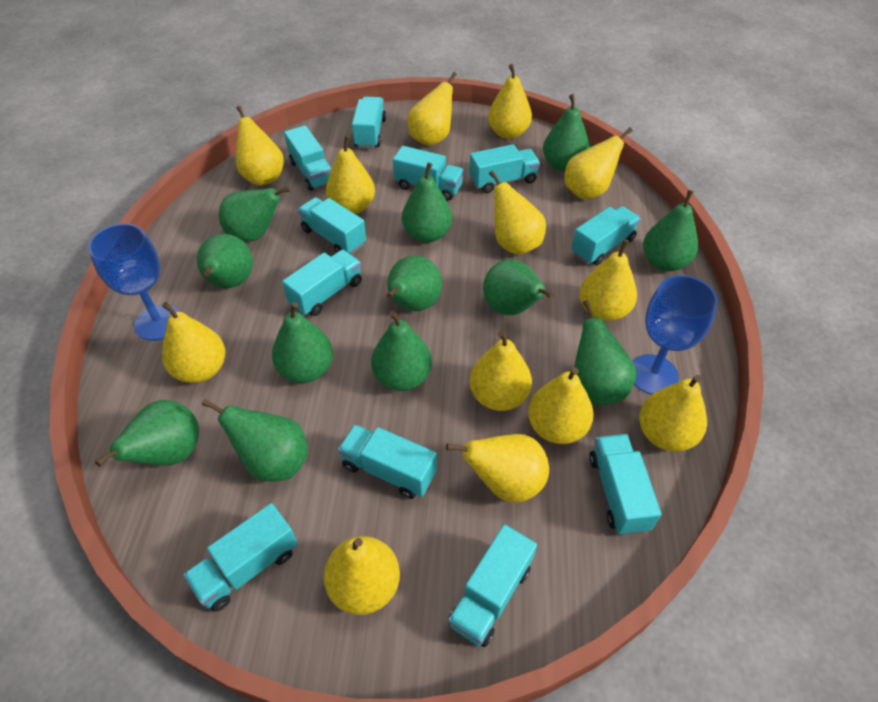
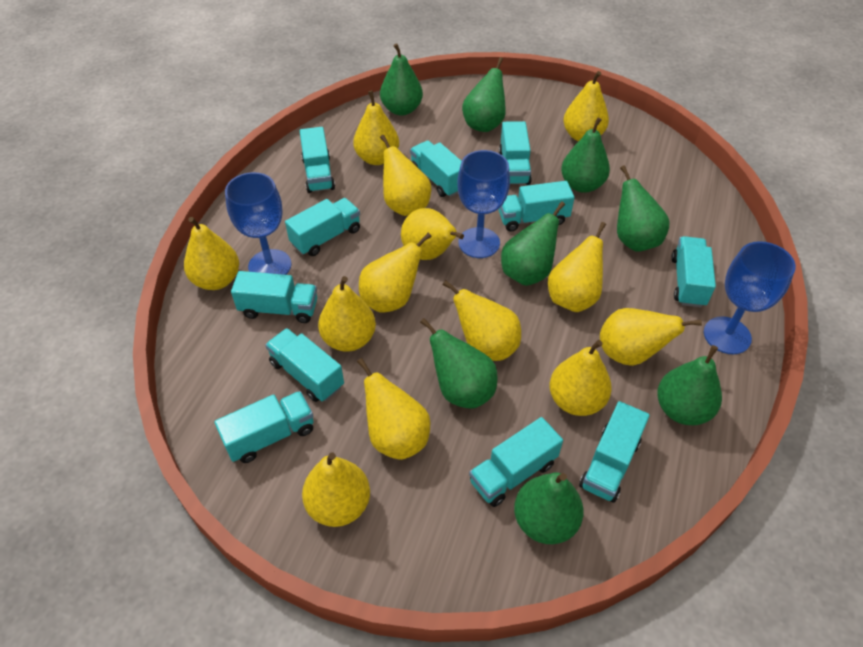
blue goblet: [88,223,180,341] [632,275,718,395] = 2 -> [225,172,292,275] [457,150,510,258] [704,241,796,354] = 3
green pear: [95,400,199,467] [197,234,253,288] [202,399,308,482] [219,186,290,242] [272,302,333,383] [371,311,432,391] [387,256,442,311] [402,163,452,243] [483,259,554,315] [543,94,589,172] [574,300,637,405] [643,190,698,271] = 12 -> [380,43,423,116] [420,318,497,409] [462,57,506,132] [501,201,565,286] [514,472,584,544] [561,117,610,193] [617,165,670,252] [657,345,722,425] = 8

